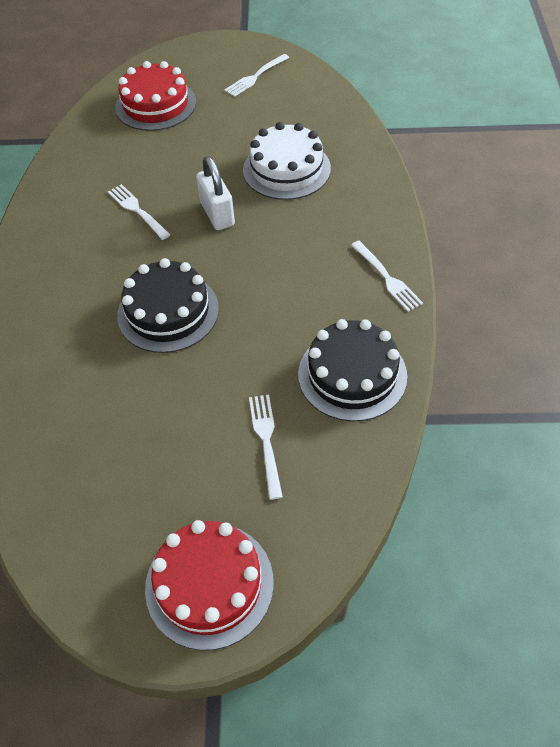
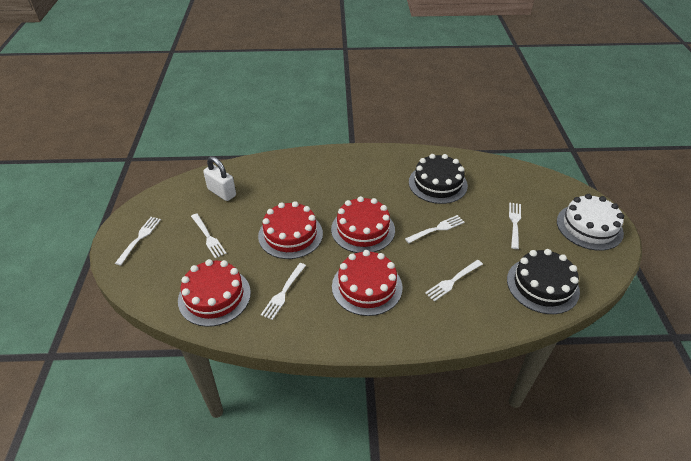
red cake: [115,61,196,131] [145,520,274,651] = 2 -> [178,259,251,327] [258,201,323,259] [331,196,395,253] [332,250,403,316] = 4
white fork: [108,184,171,240] [224,54,289,97] [249,395,283,500] [351,241,423,312] = 4 -> [115,217,161,265] [191,213,227,258] [261,263,306,320] [405,215,465,243] [425,260,483,301] [509,202,521,249] = 6

